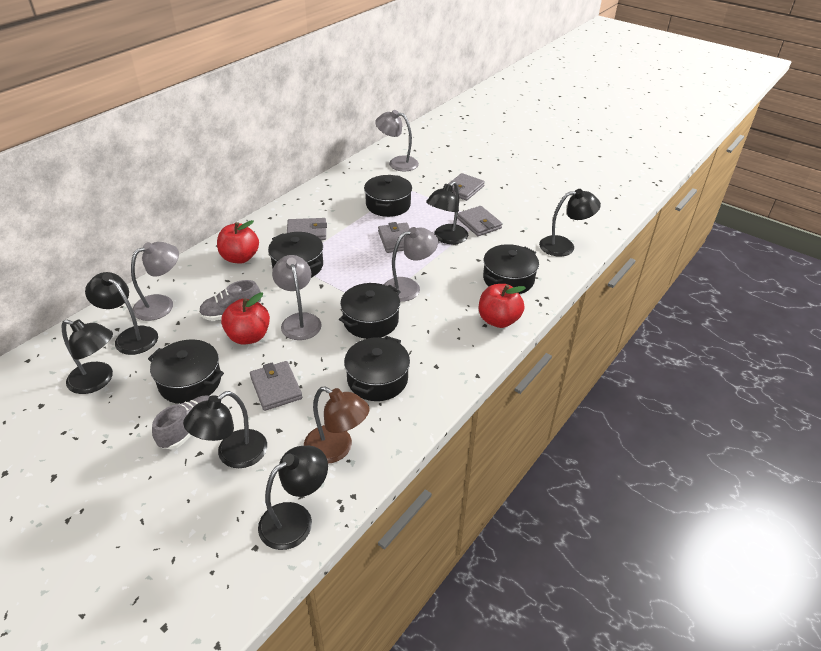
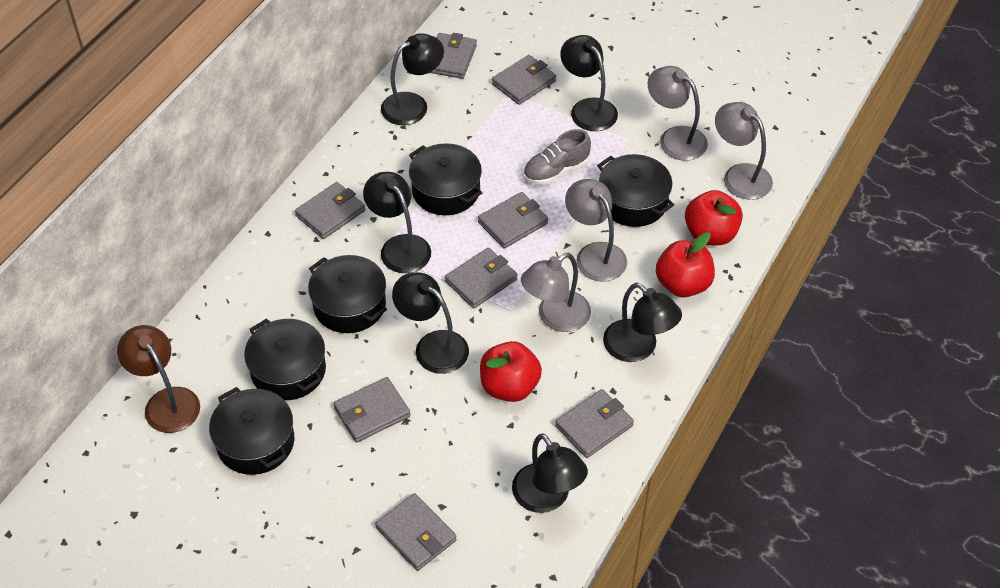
black pot: [148,339,224,404] [268,232,323,278] [339,283,401,339] [344,336,410,401] [364,175,412,217] [483,244,539,294] = 6 -> [209,387,295,475] [244,319,326,400] [308,255,387,333] [409,143,482,215] [597,154,674,227] = 5
grey shoe: [152,396,210,450] [199,280,261,321] = 2 -> [523,129,591,185] = 1
grey wallet: [250,361,302,411] [287,218,327,240] [378,222,410,253] [448,173,485,201] [457,206,502,236] = 5 -> [295,182,365,239] [333,377,411,443] [375,493,457,571] [430,33,477,79] [445,248,517,308] [478,192,548,248] [492,55,556,105] [555,389,634,458] = 8

